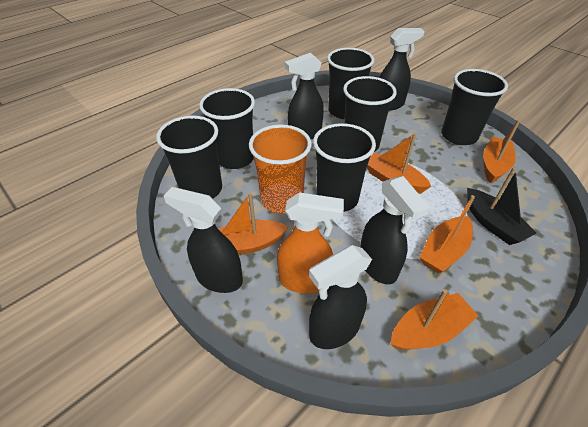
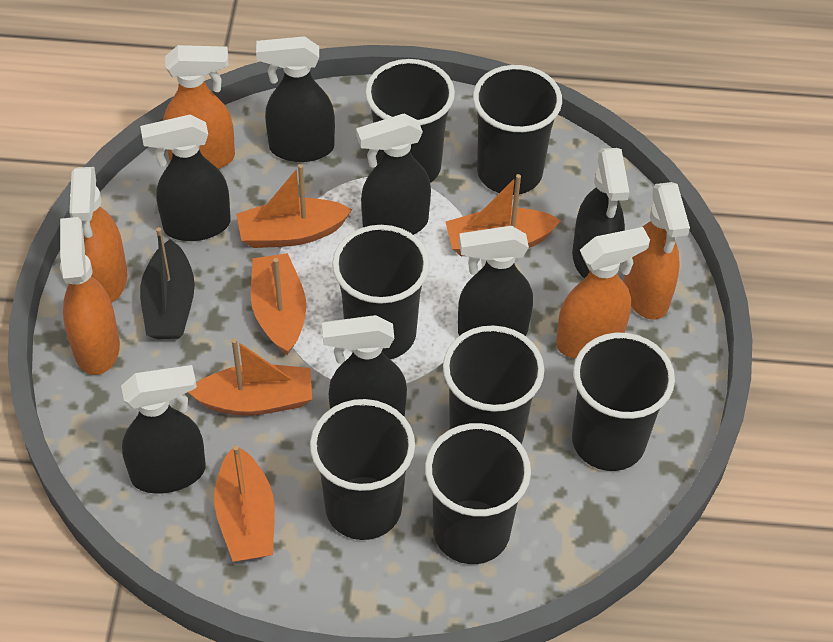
black cup: [156,116,222,199] [199,88,255,169] [313,123,376,212] [327,48,374,119] [343,76,397,152] [441,69,508,145] = 6 -> [310,399,415,540] [332,225,430,359] [365,59,455,183] [425,423,531,564] [443,325,544,444] [473,65,562,195] [572,333,675,471] = 7
black spray bottle: [164,187,243,293] [285,53,324,139] [309,245,372,349] [360,176,430,284] [379,28,425,111] = 5 -> [121,365,206,494] [140,115,231,241] [256,36,335,162] [322,315,407,417] [356,114,431,235] [458,226,533,336] [572,148,629,279] = 7
orange cup: [249,124,312,213] = 1 -> none = 0
orange spray bottle: [277,192,344,294] = 1 -> [60,217,120,375] [69,167,127,303] [163,45,235,169] [556,227,650,359] [624,182,690,320] = 5

